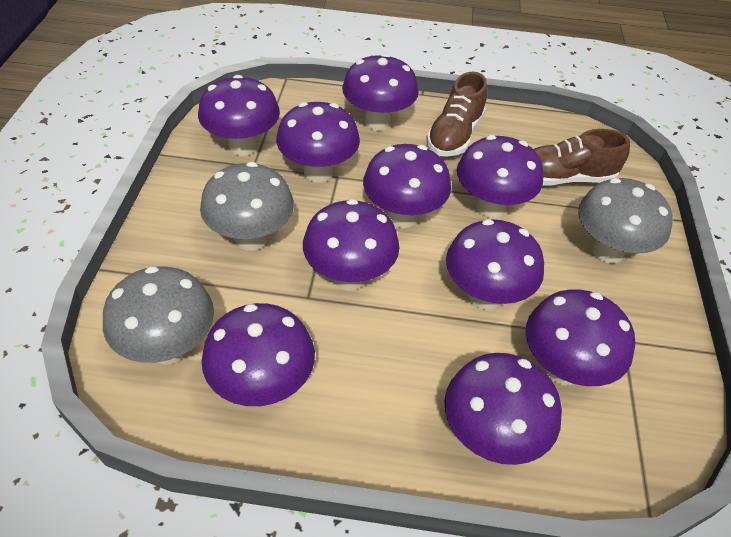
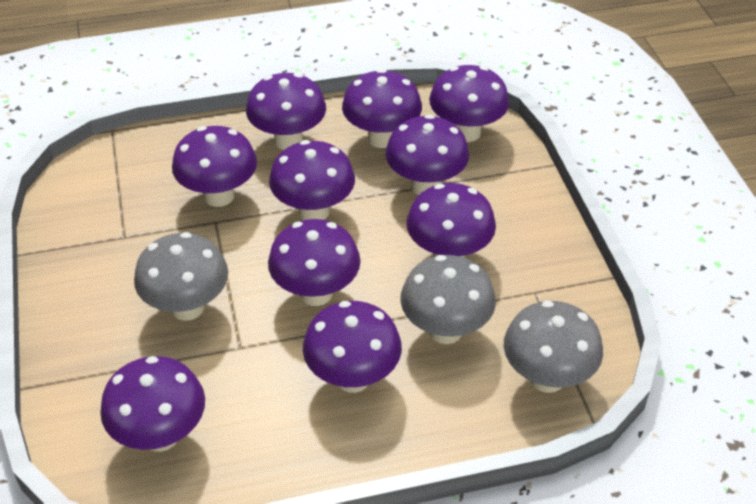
brown shoe: [426,72,487,157] [533,129,630,186] = 2 -> none = 0

